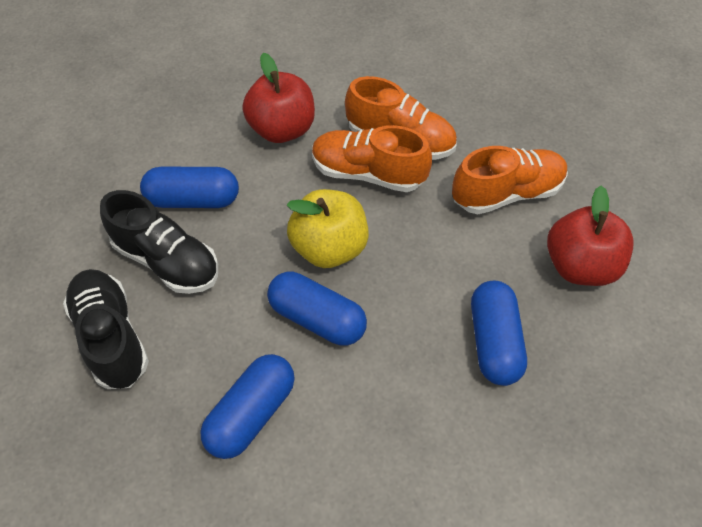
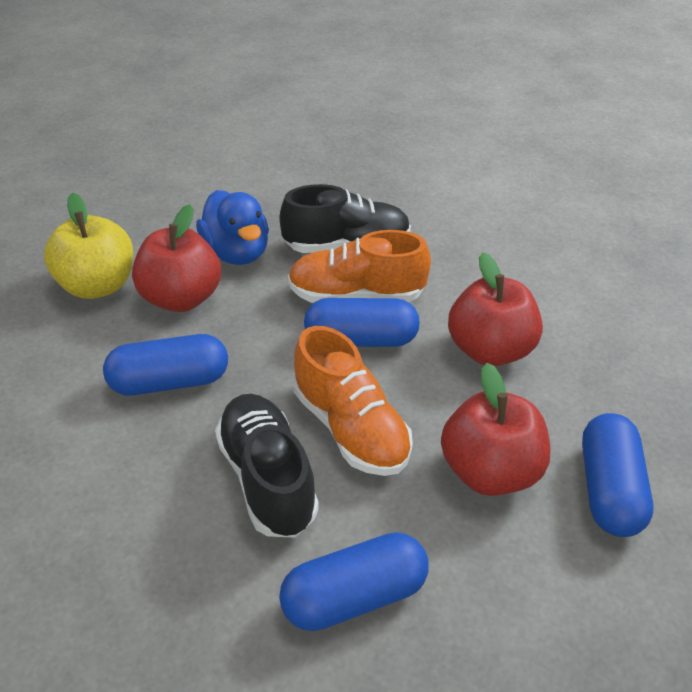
blue duck: none = 0 -> [196,190,269,265] = 1
orange shoe: [312,125,432,192] [345,76,457,160] [452,146,568,214] = 3 -> [288,230,431,303] [293,326,413,476] = 2
red apple: [242,53,315,143] [547,186,634,286] = 2 -> [132,204,221,312] [441,363,551,496] [448,252,543,366] = 3

